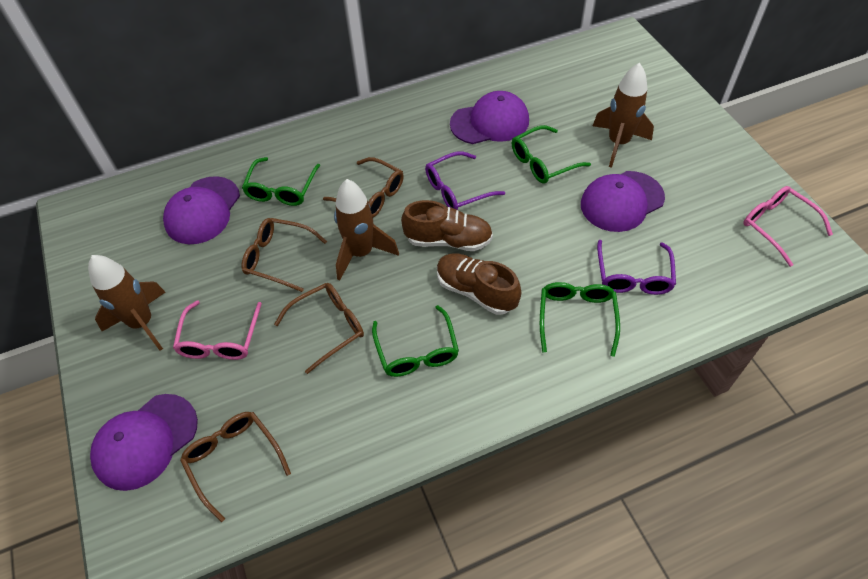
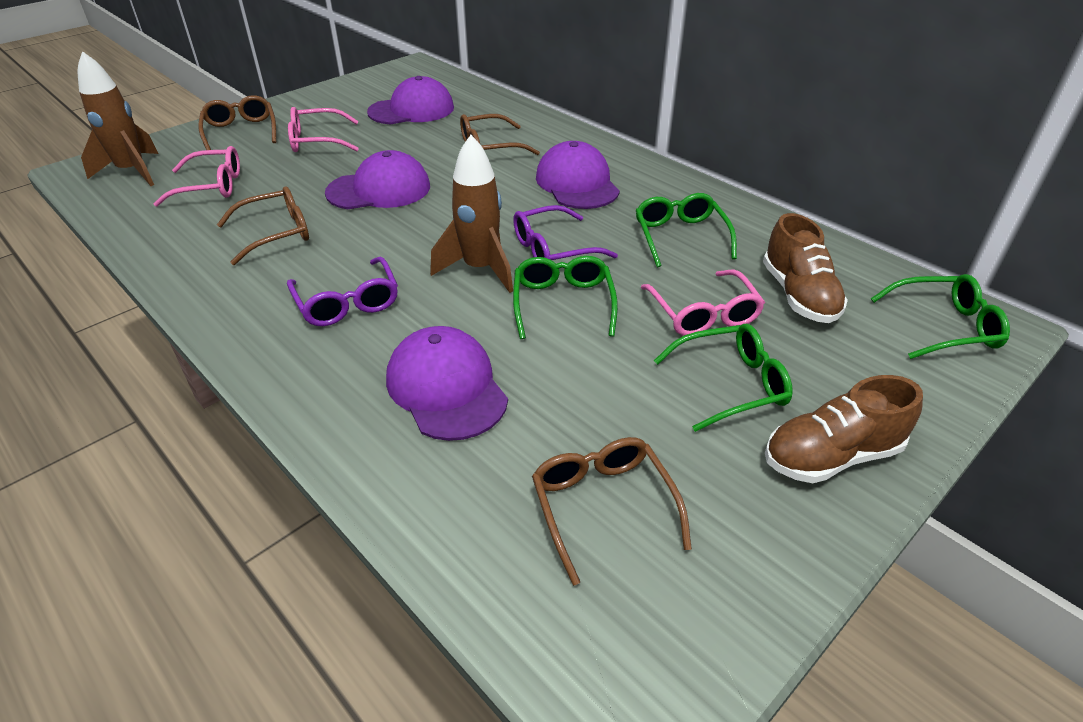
brown rocket: [88,255,166,351] [334,179,399,280] [593,63,654,168] = 3 -> [78,51,158,186] [430,135,513,293] = 2
pink glasses: [173,301,262,360] [743,186,833,267] = 2 -> [154,146,240,206] [288,107,359,152] [641,270,765,336] = 3

